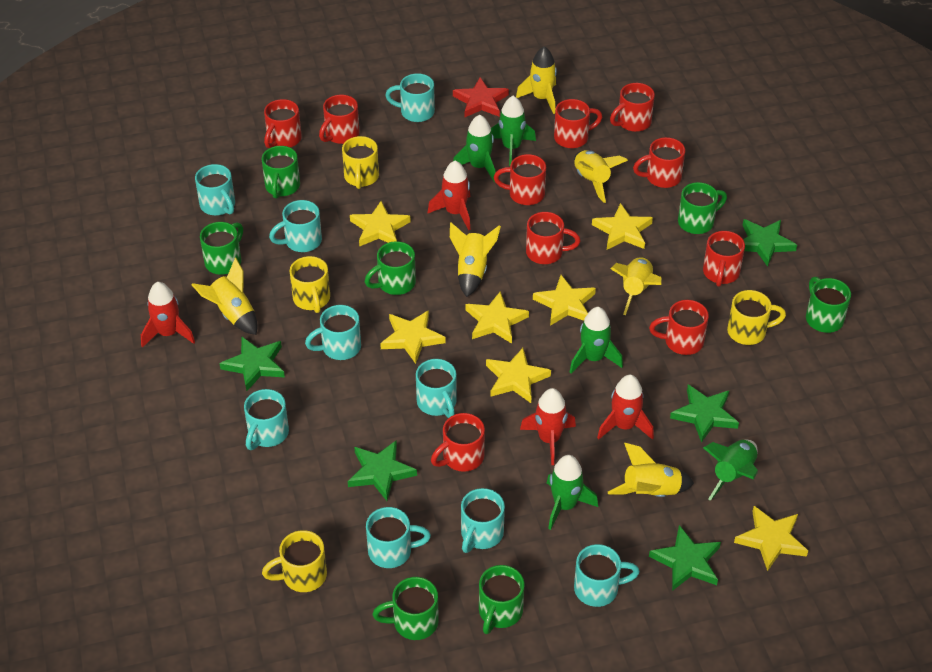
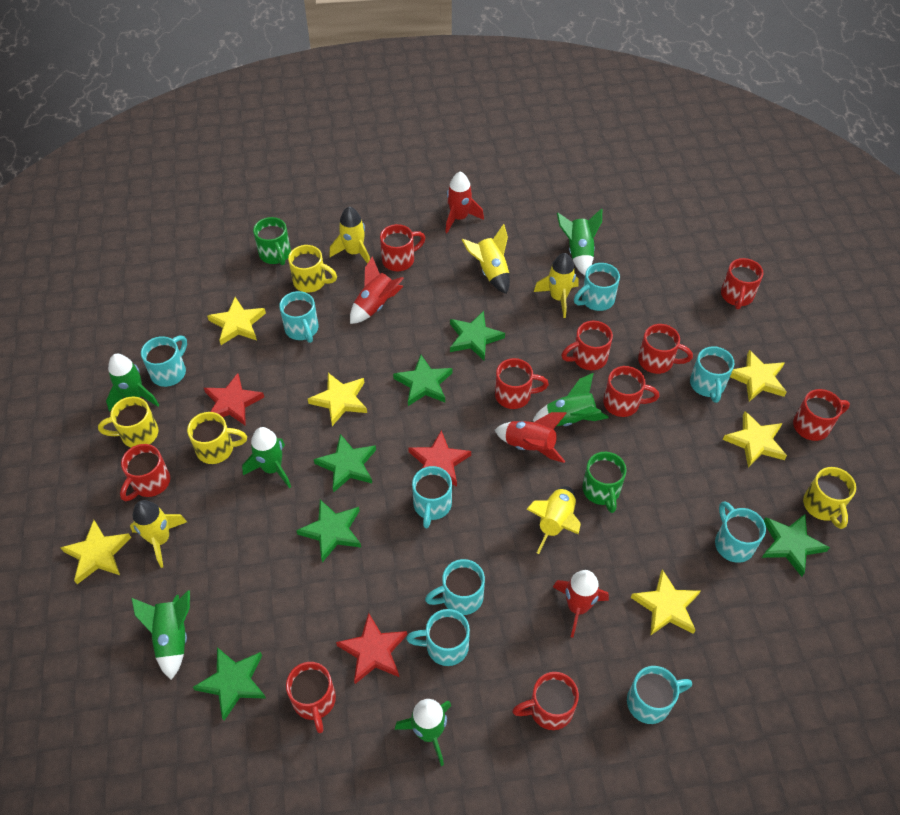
green mug: [200,222,243,275] [262,146,300,199] [365,241,416,295] [372,577,439,640] [479,565,525,634] [678,182,727,234] [806,277,851,333] = 7 -> [253,217,291,265] [582,452,626,513] = 2
green rocket: [453,115,495,183] [491,96,536,166] [547,455,598,530] [570,307,623,373] [703,440,758,501] = 5 -> [106,354,159,412] [131,590,190,680] [242,427,291,488] [395,699,451,766] [532,373,609,426] [557,208,602,276] = 6
green star: [219,337,285,391] [348,440,417,501] [649,525,721,591] [670,385,739,443] [742,219,797,267] = 5 -> [193,647,266,720] [296,500,361,562] [314,434,376,492] [393,355,453,406] [450,311,505,361] [762,514,830,577] = 6
red star: [453,77,509,117] = 1 -> [204,373,264,426] [336,613,407,684] [408,430,471,487] = 3
yellow rocket: [191,258,258,335] [450,222,501,297] [516,46,557,114] [574,150,628,203] [608,443,694,497] [610,257,662,315] = 6 -> [130,500,187,568] [329,206,370,264] [462,224,510,294] [527,486,581,554] [534,253,579,318] = 5
yellow star: [350,201,411,247] [380,310,445,364] [466,291,529,344] [486,348,551,403] [533,275,596,326] [592,203,653,250] [734,506,808,571] = 7 -> [60,520,131,584] [207,297,266,345] [308,373,367,426] [631,569,701,636] [723,411,787,468] [730,350,787,402] = 6

